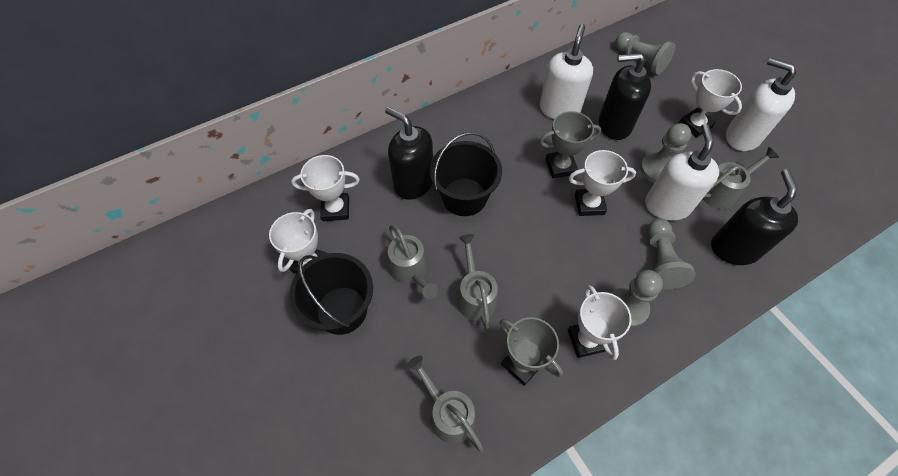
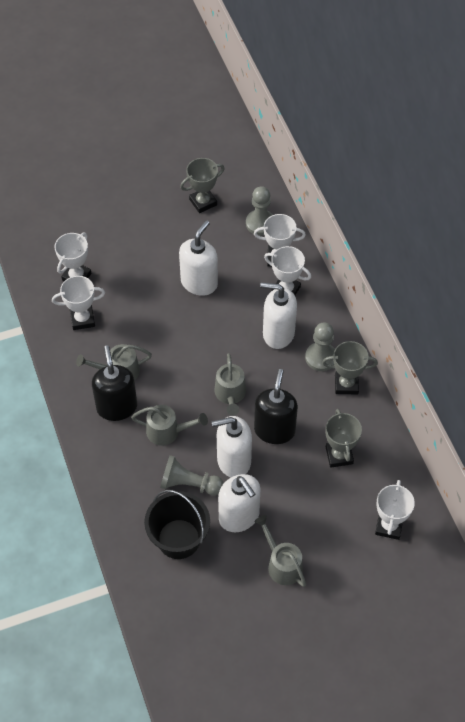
black bucket: [289,253,373,335] [430,132,502,216] = 2 -> [144,490,210,559] = 1
black soap dispenser: [385,107,433,200] [599,53,651,140] [711,169,798,265] = 3 -> [92,345,137,421] [254,369,298,444] = 2
grey pawn: [612,270,663,328] [615,32,675,75] [640,123,691,183] [648,219,696,290] = 4 -> [160,455,224,495] [246,186,273,235] [305,322,335,371] = 3
grey trophy: [499,317,563,386] [539,111,601,178] = 2 -> [180,158,225,213] [322,341,378,394] [325,409,362,468] = 3
white soap dispenser: [540,24,593,119] [645,123,719,221] [726,58,796,151] = 3 -> [179,220,218,296] [212,416,252,478] [218,474,261,532] [260,282,297,349] = 4

